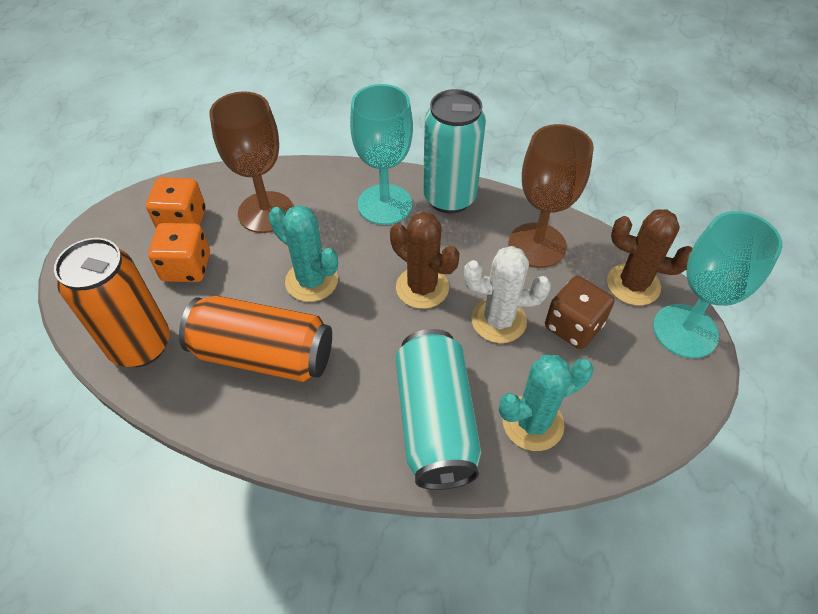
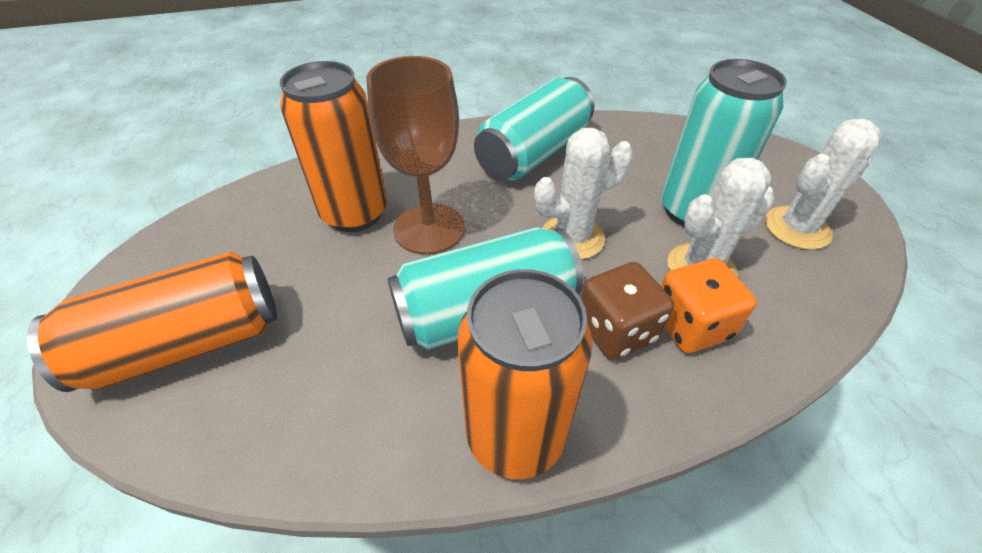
brown cactus: [390,212,459,309] [607,209,693,306] = 2 -> none = 0
brown goblet: [210,91,293,233] [508,124,594,268] = 2 -> [366,56,465,255] = 1
orange can: [54,238,170,367] [179,296,332,382] = 2 -> [27,252,277,392] [279,61,387,232] [457,269,593,479] = 3
orange dice: [146,177,206,228] [148,223,210,282] = 2 -> [661,258,757,353] = 1
turquoise cactus: [269,205,338,302] [499,355,594,451] = 2 -> none = 0
turquoise can: [396,329,481,490] [423,89,486,214] = 2 -> [388,227,584,350] [474,77,595,181] [661,59,787,227] = 3
turquoise goblet: [350,84,413,225] [653,211,783,358] = 2 -> none = 0
white cactus: [464,246,551,343] = 1 -> [534,128,634,260] [668,158,775,277] [765,119,881,250] = 3

